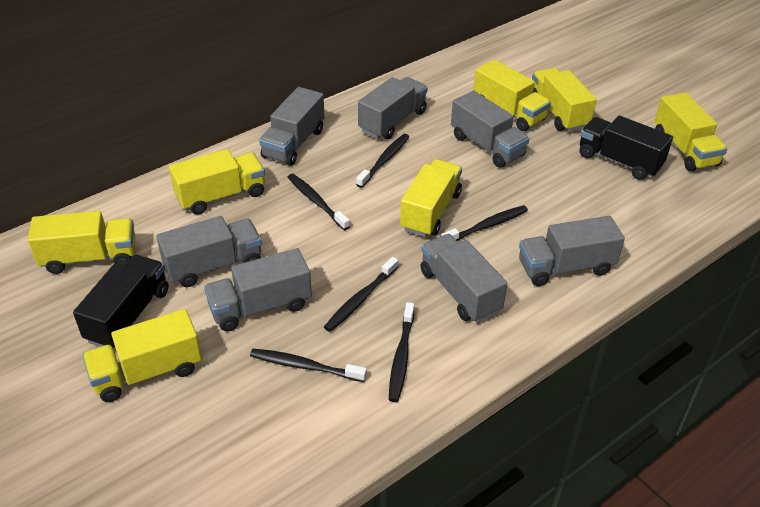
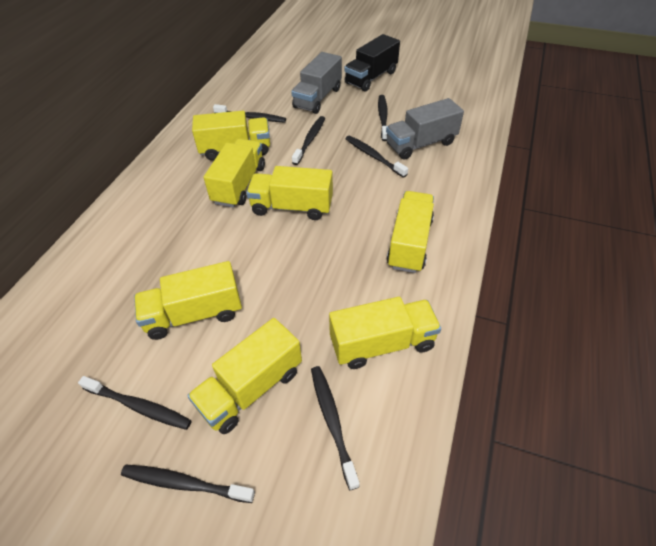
black toothbrush: [250,349,367,382] [288,174,350,230] [324,257,398,332] [356,134,409,188] [389,302,414,402] [441,205,528,241] = 6 -> [78,376,192,430] [121,465,255,503] [213,104,286,122] [292,116,325,165] [311,366,360,490] [345,135,408,178] [378,95,388,141] = 7
black truck: [73,255,169,348] [580,116,673,180] = 2 -> [344,34,400,91] = 1
grey truck: [156,216,262,287] [204,248,312,331] [259,87,324,166] [358,77,428,140] [420,234,507,323] [451,91,529,168] [519,216,625,286] = 7 -> [291,52,342,114] [386,98,464,160] = 2

